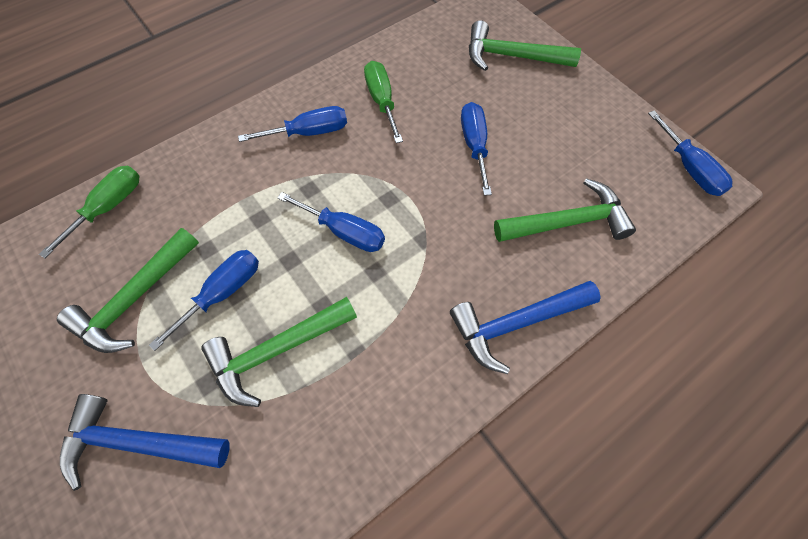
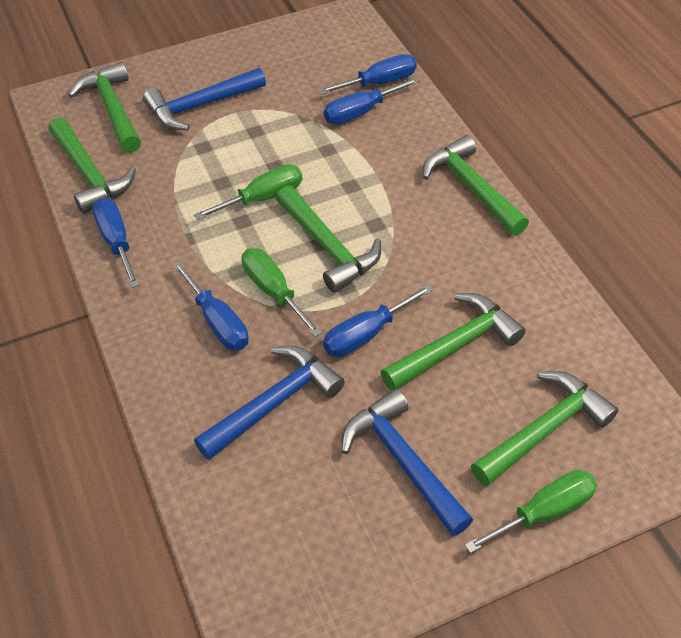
blue hammer: [60,394,230,491] [450,281,601,374] = 2 -> [143,68,266,130] [194,345,345,460] [341,389,473,536] = 3
green hammer: [57,228,199,353] [201,297,357,407] [469,20,581,71] [494,178,636,242] = 4 -> [48,117,136,214] [68,62,141,153] [276,186,381,292] [381,293,526,390] [422,135,529,236] [471,371,619,486] = 6
green screwdriver: [39,166,140,258] [364,61,403,143] = 2 -> [194,165,302,220] [242,248,322,337] [465,470,597,553] = 3

